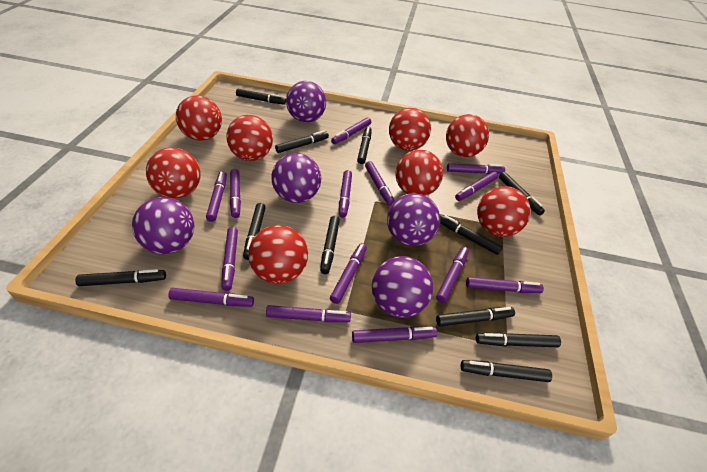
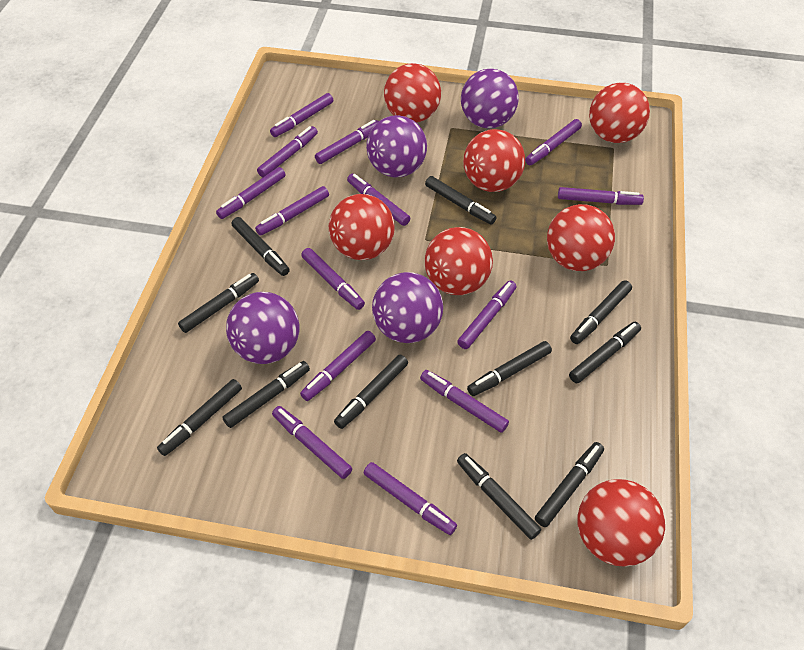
purple ball: [132,197,194,254] [272,153,321,203] [286,81,326,123] [372,256,433,318] [387,193,440,246] = 5 -> [226,292,300,364] [366,115,427,177] [372,272,443,343] [461,68,519,128] = 4
red ball: [146,147,201,199] [176,96,222,141] [226,115,273,161] [248,225,308,284] [389,108,431,151] [396,150,443,196] [446,114,489,157] [477,186,531,237] = 8 -> [329,194,395,260] [384,63,441,123] [425,227,493,295] [463,129,525,192] [547,204,615,271] [578,479,665,567] [589,83,650,143] = 7

